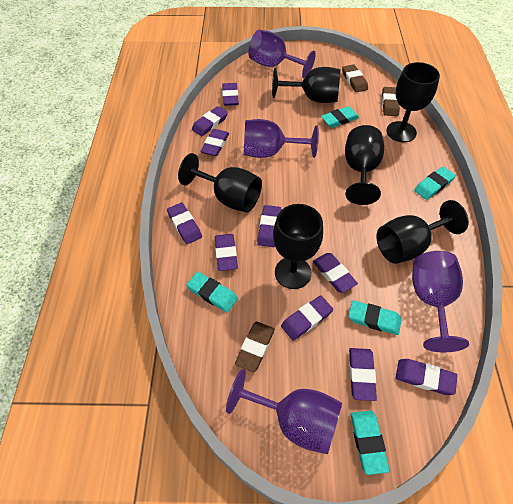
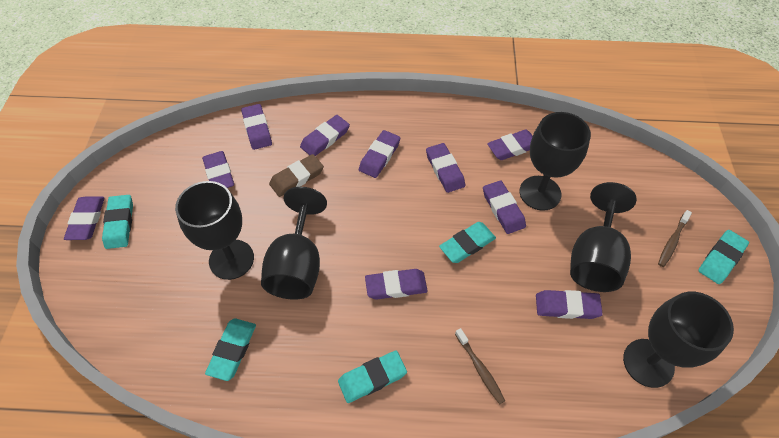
black goblet: [178,153,262,212] [272,67,340,103] [273,204,323,289] [345,125,384,205] [377,200,469,264] [386,62,440,142] = 6 -> [175,181,254,280] [261,187,327,300] [519,112,591,211] [570,182,637,292] [623,292,734,388] = 5
brown eraser: [235,322,275,372] [342,64,368,92] [382,87,400,116] = 3 -> [269,154,324,197] = 1
brown toothbrush: none = 0 -> [455,328,505,404] [658,210,692,267] = 2
purple goblet: [226,369,342,454] [244,119,319,158] [248,29,316,78] [412,251,469,352] = 4 -> none = 0

